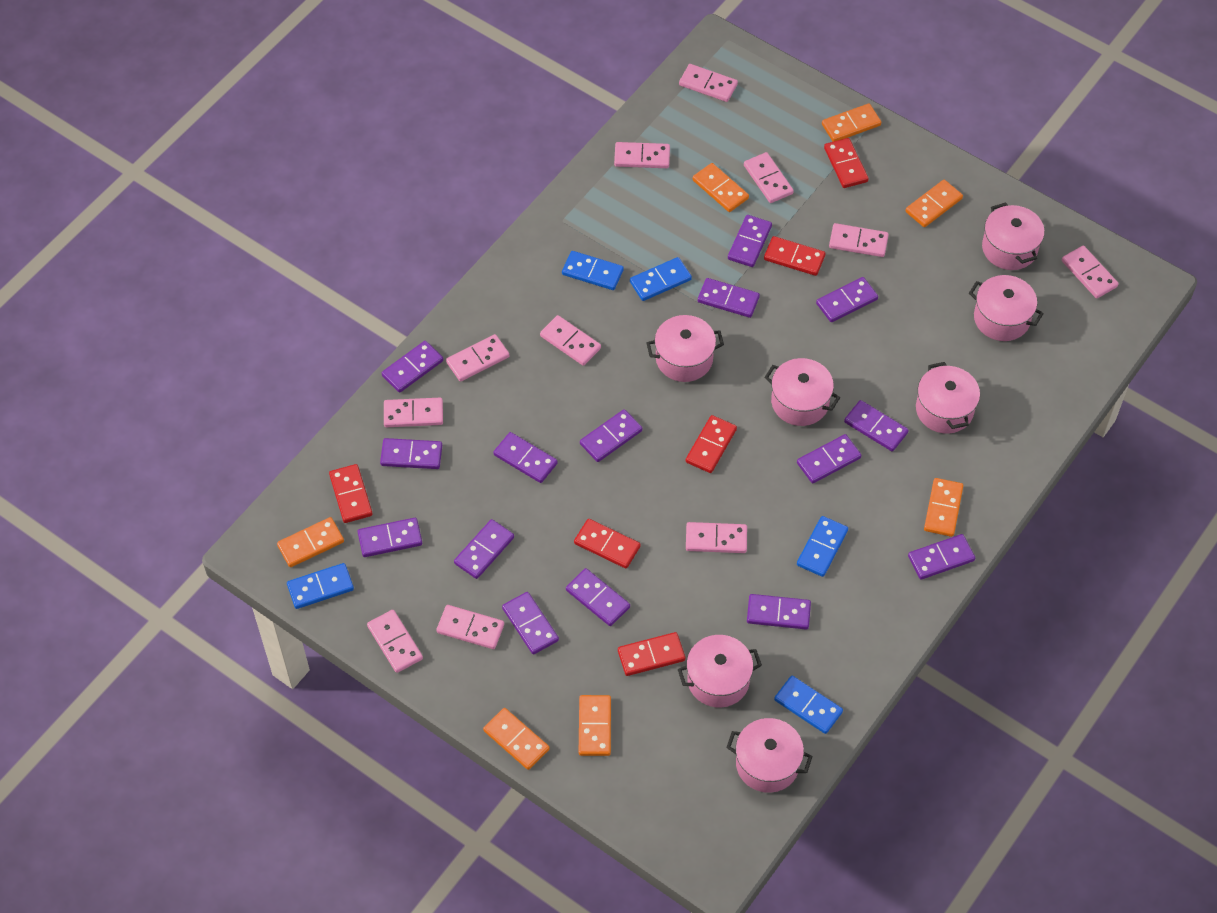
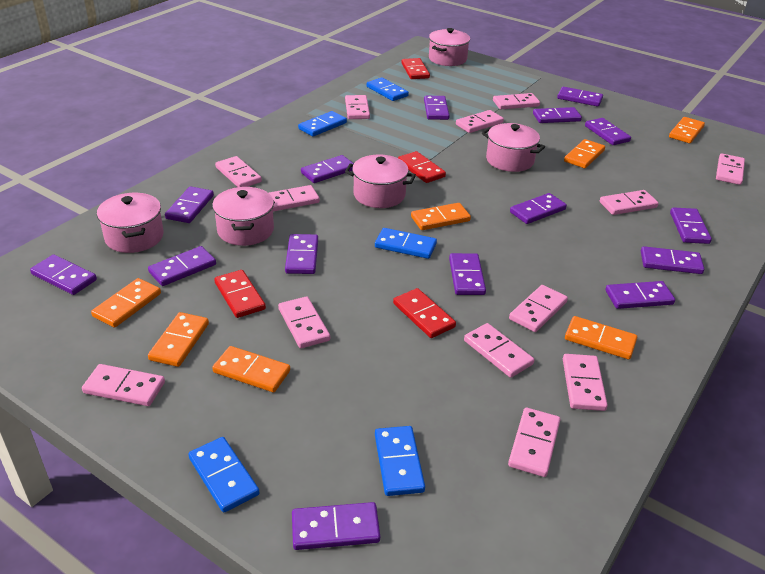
pink domino: [367,610,423,673] [384,398,443,427] [437,605,504,649] [446,334,509,382] [540,315,601,366] [614,142,670,168] [679,64,738,102] [686,522,747,553] [744,152,794,203] [829,223,889,257] [1062,246,1119,298] = 11 -> [82,364,165,406] [215,156,262,187] [269,185,320,211] [278,296,330,348] [345,95,370,119] [456,110,504,133] [464,323,534,378] [493,93,540,109] [508,407,560,477] [509,285,568,332] [563,354,608,411] [600,190,659,215] [716,153,745,185] = 13
pink pot: [646,315,724,382] [678,635,762,708] [726,718,813,793] [764,358,840,426] [916,362,980,434] [969,275,1044,341] [982,202,1045,270] = 7 -> [97,193,164,253] [212,187,274,246] [345,155,416,208] [429,28,470,66] [482,123,545,172] = 5
red domino: [329,464,373,523] [574,519,641,569] [618,632,685,676] [686,415,737,473] [764,236,825,276] [824,138,869,188] = 6 -> [214,270,266,318] [393,288,456,338] [398,151,446,183] [402,58,430,79] = 4

